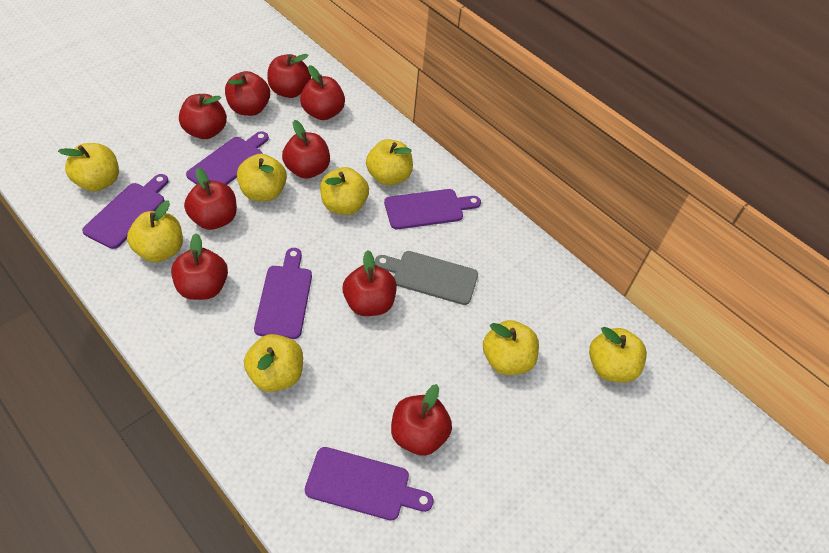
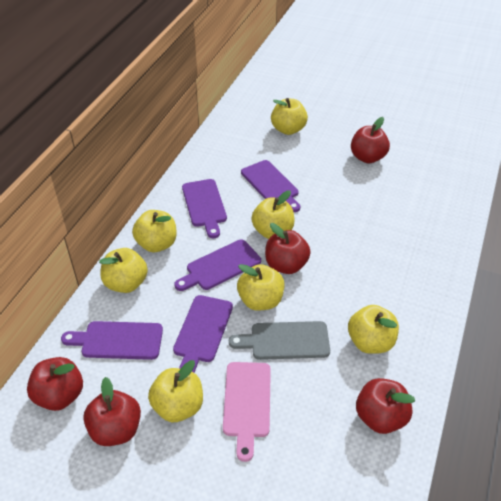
pink cutting board: none = 0 -> [223,362,271,462] = 1
red apple: [171,233,228,300] [179,94,227,139] [184,168,237,230] [225,71,270,116] [267,54,311,98] [282,120,330,179] [300,65,345,120] [343,250,397,316] [391,384,452,456] = 9 -> [27,357,83,411] [83,377,141,446] [265,223,310,274] [351,117,390,163] [356,378,415,434] = 5
yellow apple: [58,143,119,191] [127,200,183,262] [237,154,287,201] [244,334,303,392] [320,167,369,215] [366,139,413,186] [483,320,539,375] [589,327,647,383] = 8 -> [99,248,148,293] [132,210,177,252] [148,360,203,422] [237,264,284,311] [251,190,295,239] [271,98,308,135] [348,305,399,354] = 7

